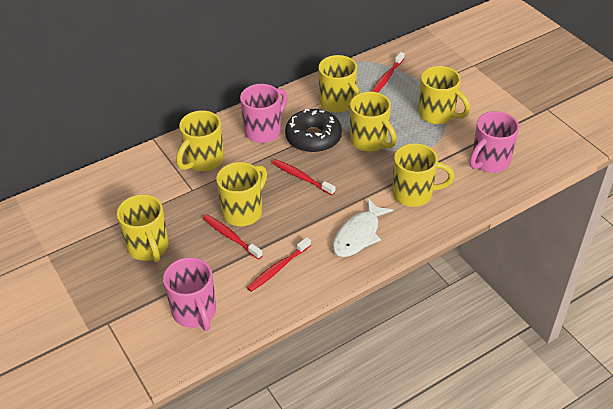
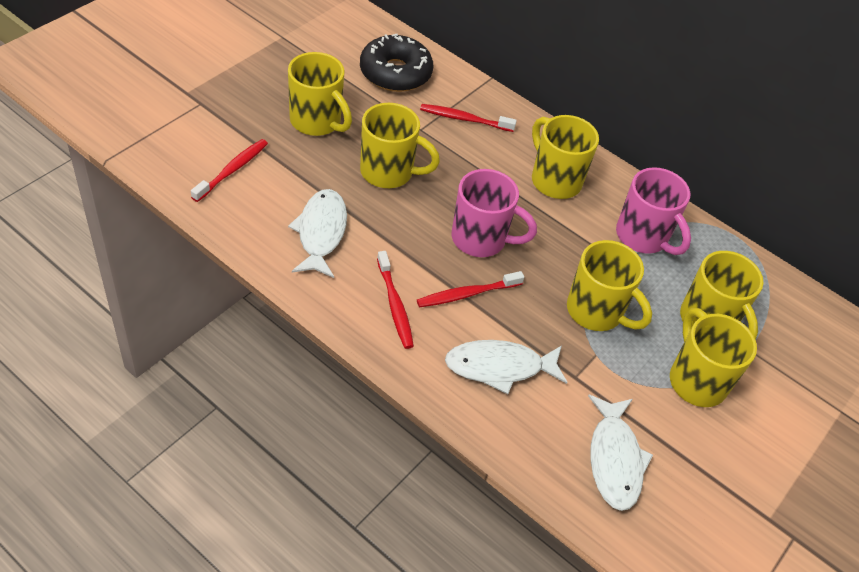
pink mug: [163,257,216,331] [240,84,288,143] [469,111,519,173] = 3 -> [452,169,537,257] [616,167,691,255] = 2
white fish: [333,199,393,257] = 1 -> [288,189,347,278] [445,340,568,394] [588,395,653,511] = 3
yellow mug: [117,194,169,263] [176,110,224,171] [216,162,267,226] [318,55,360,113] [350,92,397,152] [392,143,455,207] [418,66,470,124] = 7 -> [288,52,352,136] [360,103,440,188] [532,115,599,199] [567,240,652,331] [670,308,757,407] [680,251,763,340] = 6

